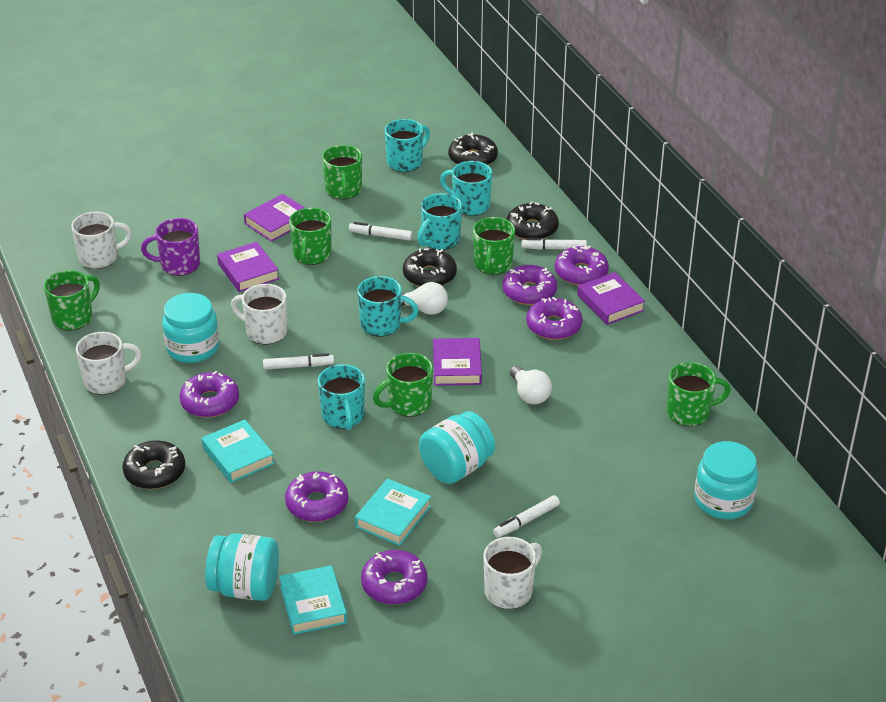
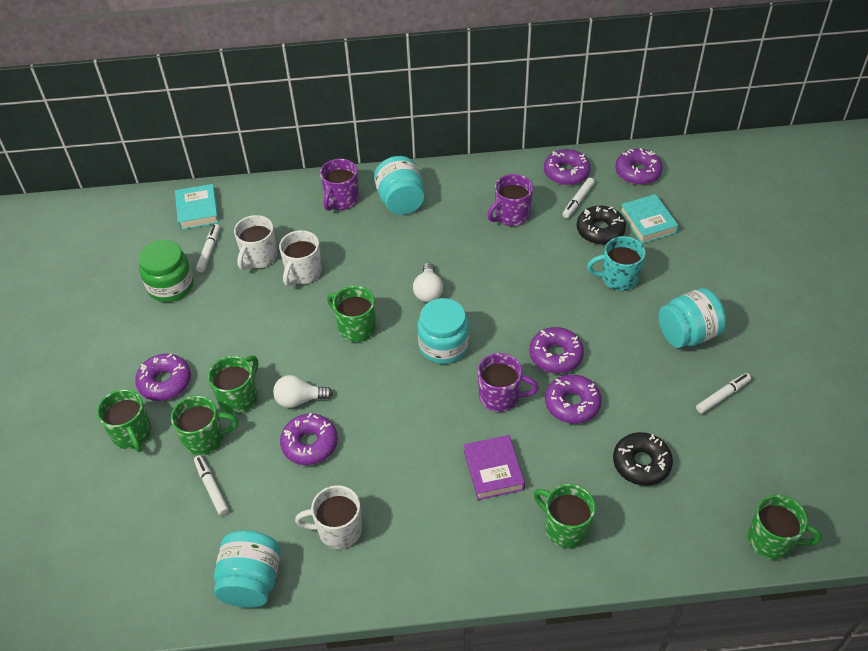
black donut: [123,440,185,489] [403,248,457,287] [449,133,498,165] [507,201,559,240] = 4 -> [576,206,626,245] [613,432,673,486] = 2
green jar: none = 0 -> [139,240,194,302] = 1
purple book: [217,242,279,292] [244,194,305,242] [433,338,482,386] [577,272,645,325] = 4 -> [464,435,525,500] = 1
purple mug: [141,218,200,276] = 1 -> [320,159,359,211] [478,353,539,412] [487,174,533,226] = 3
turquoise book: [201,420,275,483] [279,565,347,635] [355,478,431,546] = 3 -> [175,184,219,230] [620,194,679,244] = 2
turquoise mug: [318,364,365,430] [357,276,419,337] [385,119,430,172] [417,193,462,250] [440,161,492,216] = 5 -> [587,236,646,291] = 1
white mug: [71,212,132,269] [76,332,142,395] [231,284,287,344] [483,537,542,609] = 4 -> [234,215,277,270] [279,230,322,286] [295,485,362,549] = 3

